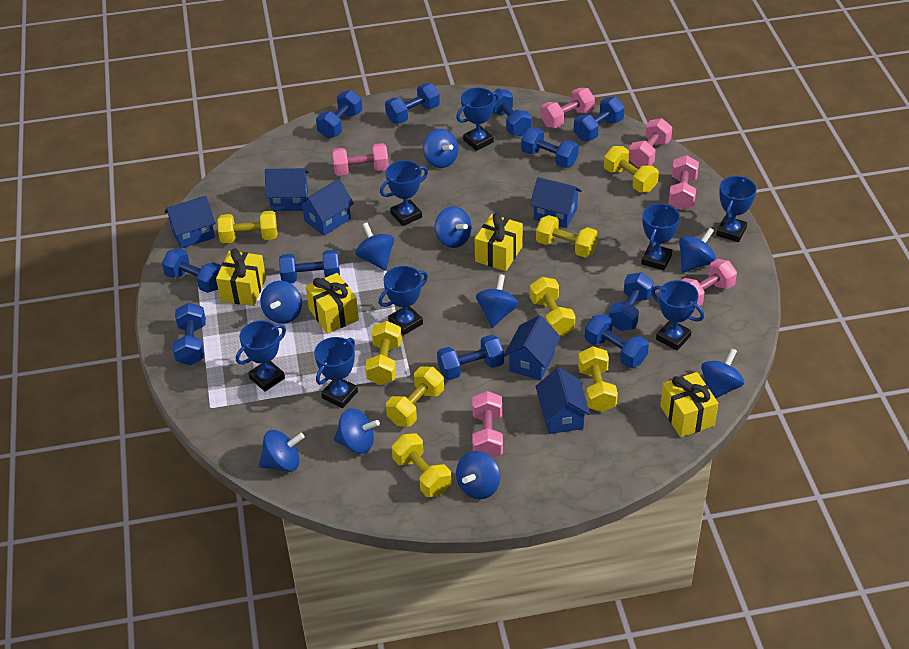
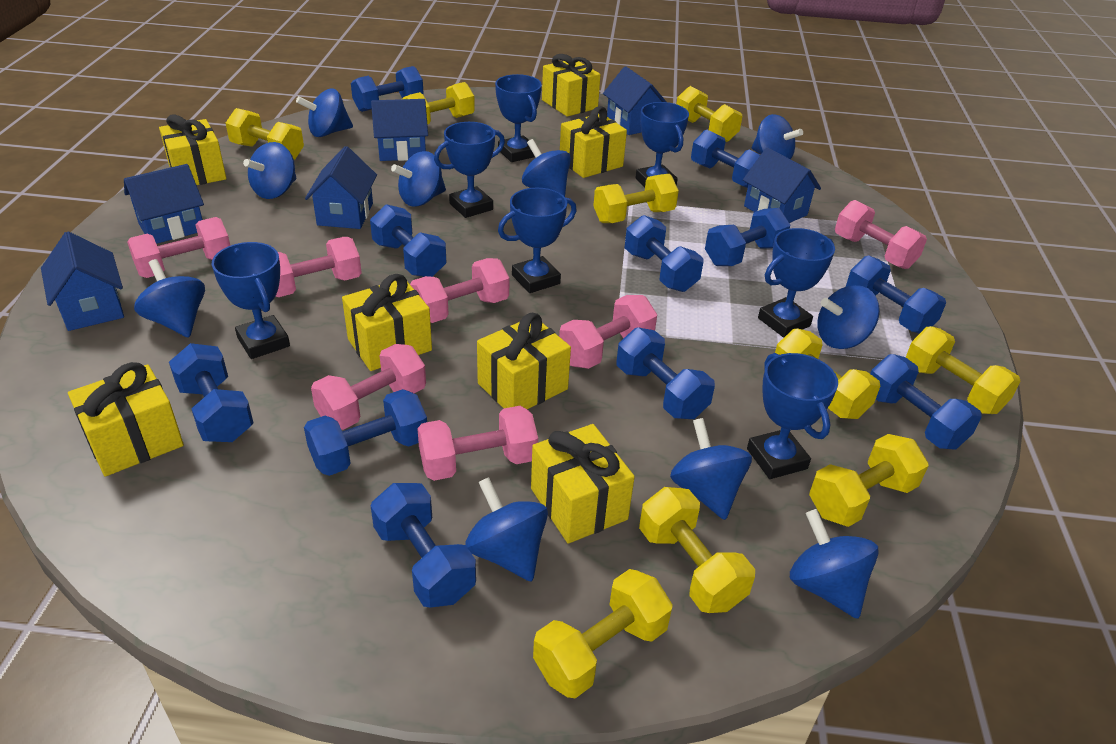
blue trophy: [236,321,286,392] [314,337,358,408] [379,266,428,335] [380,160,428,226] [456,88,499,151] [641,204,680,271] [651,280,704,351] [716,176,757,242] = 8 -> [212,242,290,359] [434,122,505,218] [495,74,542,162] [498,187,577,293] [636,102,689,187] [747,353,838,479] [758,228,835,338] = 7
pink dumbbell: [332,143,389,176] [472,391,503,458] [541,88,595,128] [629,118,672,168] [669,155,699,210] [681,259,737,309] = 6 -> [127,217,230,278] [276,237,362,297] [311,344,426,430] [410,258,509,323] [417,406,538,481] [559,295,657,369] [835,200,927,269] = 7
yellow dumbbell: [217,211,277,243] [365,321,402,385] [386,366,444,427] [392,433,452,497] [530,277,575,336] [536,215,598,258] [578,346,618,412] [604,146,659,192] = 8 -> [226,108,304,160] [402,82,475,125] [533,569,673,698] [593,174,679,223] [639,487,755,613] [676,86,742,142] [775,328,880,419] [809,434,929,527] [906,326,1021,414] = 9
yellow gift: [216,248,266,306] [306,273,359,334] [475,212,523,271] [660,372,718,437] = 4 -> [68,362,184,477] [159,114,227,185] [342,274,432,371] [477,313,571,409] [531,424,635,544] [542,54,601,117] [560,106,627,178] = 7

